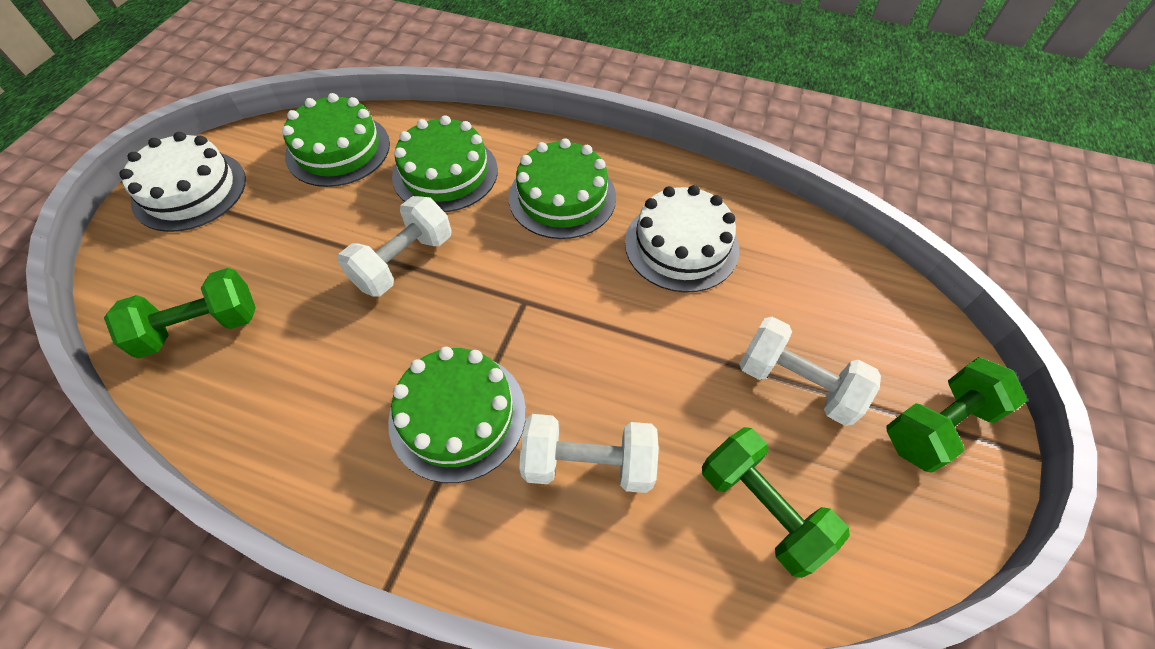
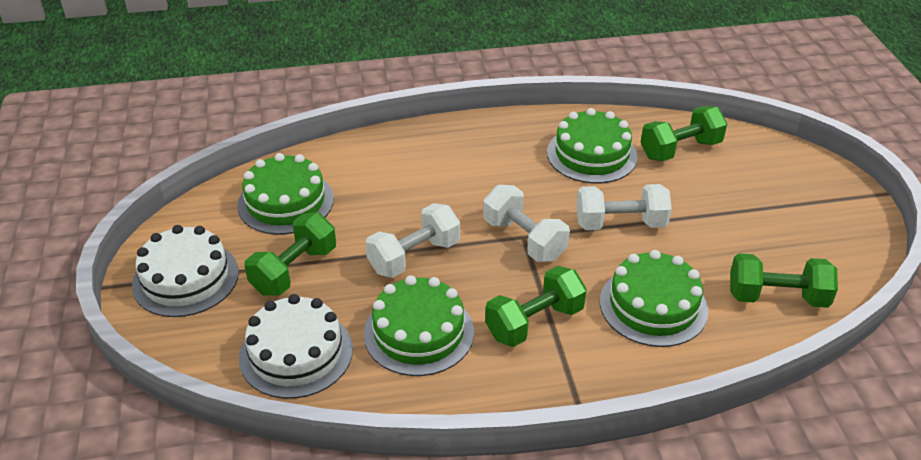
green dumbbell: [104,268,256,359] [702,427,850,578] [886,357,1028,473] = 3 -> [244,213,336,296] [485,266,587,347] [640,106,727,161] [730,253,838,308] = 4

